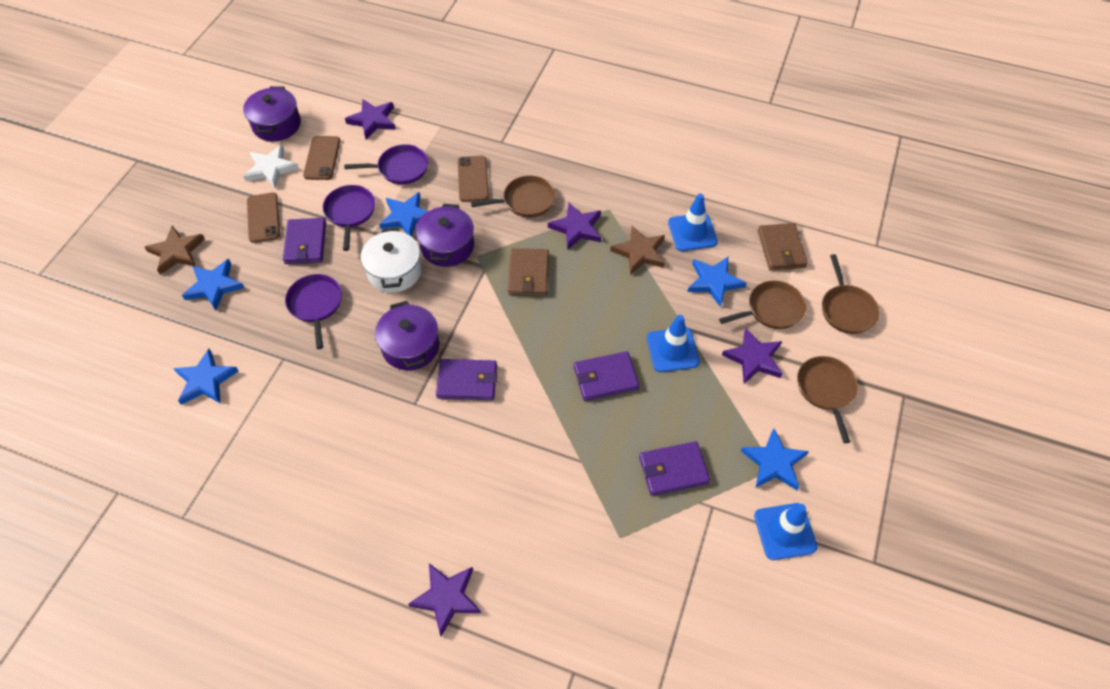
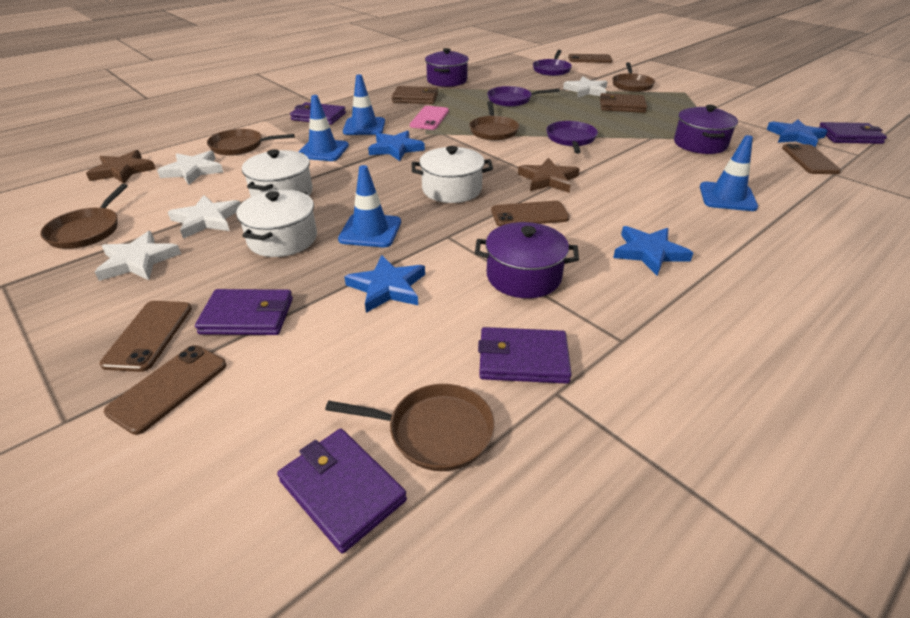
blue star: [173,349,239,405] [182,259,244,310] [379,192,428,237] [688,257,746,307] [741,428,809,490] = 5 -> [344,255,425,313] [368,130,425,161] [613,226,693,276] [766,120,827,147] = 4
blue traffic cone: [647,315,700,372] [668,194,718,251] [754,503,818,560] = 3 -> [299,95,349,161] [338,165,401,247] [343,74,385,135] [700,135,758,211] = 4
brown pan: [471,176,555,217] [719,281,806,329] [797,356,858,443] [822,254,880,334] = 4 -> [40,184,128,249] [207,129,295,156] [325,384,495,471] [469,101,519,141] [612,62,655,92] = 5
brown phone: [247,192,280,243] [303,136,340,180] [458,156,489,202] = 3 -> [100,301,192,372] [104,345,227,435] [491,201,570,226] [568,54,613,63] [782,144,841,174] = 5
pink phone: none = 0 -> [410,106,449,130] = 1
purple star: [345,99,396,139] [408,563,481,636] [548,203,601,249] [722,328,782,384] = 4 -> none = 0
purple wallet: [283,218,326,264] [436,359,497,400] [574,351,639,401] [639,441,710,496] = 4 -> [195,289,293,335] [277,429,407,554] [290,102,346,125] [478,327,572,384] [818,122,887,144] = 5
white pot: [360,228,422,293] = 1 -> [236,190,317,257] [242,149,313,197] [412,146,493,203] = 3
white star: [243,145,299,189] = 1 -> [95,231,181,281] [157,150,223,185] [168,195,241,239] [563,77,607,98] = 4

